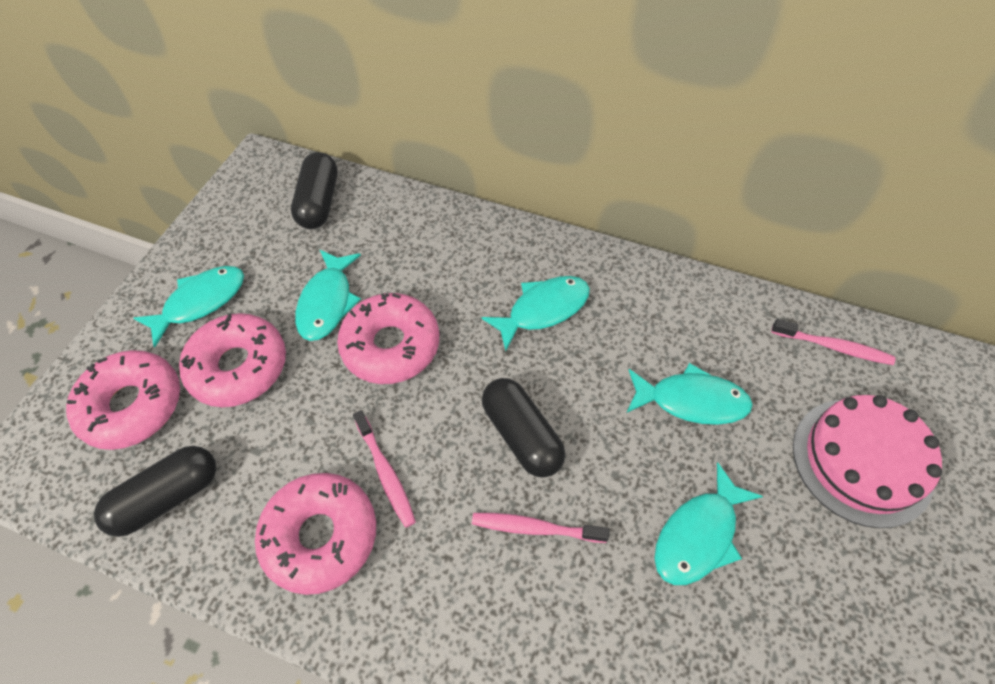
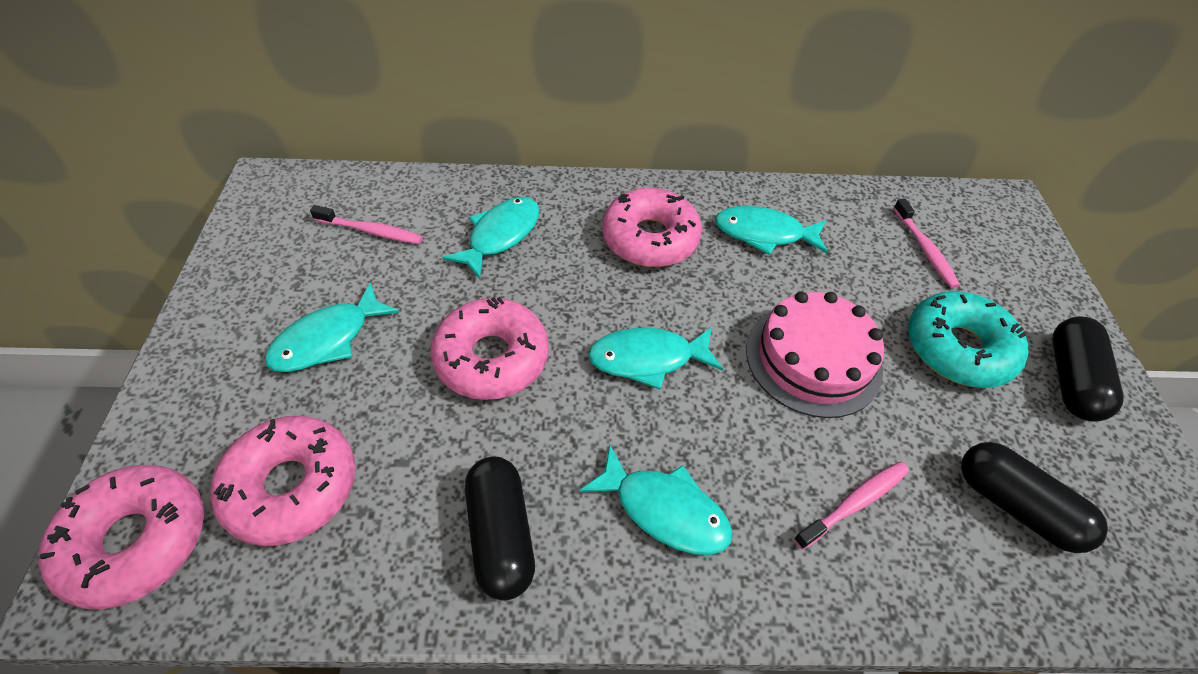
turquoise donut: none = 0 -> [908,291,1028,388] = 1

